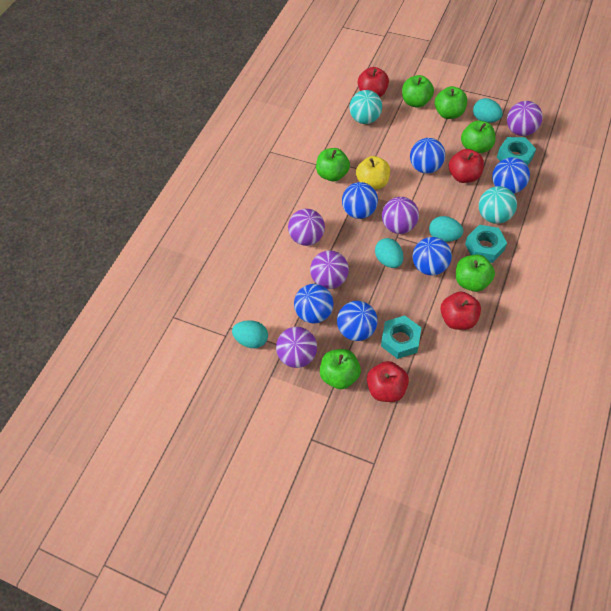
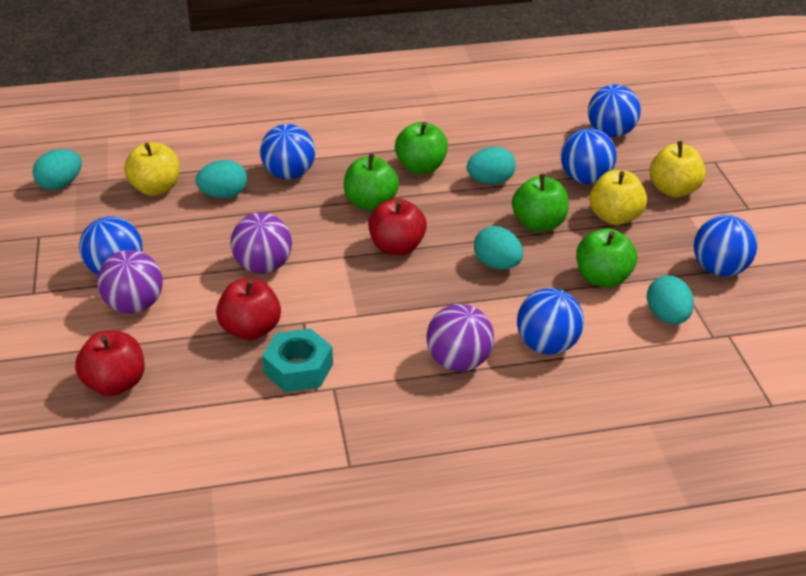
green apple: [316,148,350,181] [320,349,361,389] [402,75,434,108] [435,86,467,119] [456,255,495,292] [461,120,495,154] = 6 -> [344,154,399,211] [395,122,448,174] [512,174,569,232] [576,229,637,288] = 4
purple ball: [276,327,317,368] [288,209,325,246] [310,250,349,289] [382,197,419,234] [507,101,543,136] = 5 -> [97,250,163,313] [230,212,292,274] [426,304,494,372] = 3
red apple: [358,67,389,97] [367,361,409,402] [440,292,481,330] [449,149,484,183] = 4 -> [75,331,145,396] [216,278,281,341] [368,198,427,255] = 3
turquoise ball: [349,90,382,124] [479,186,517,224] = 2 -> none = 0
turquoise egg: [232,320,268,348] [375,238,403,268] [429,216,463,242] [473,98,503,123] = 4 -> [33,149,82,190] [196,160,247,198] [467,147,516,185] [474,226,523,269] [646,276,694,324] = 5
turquoise nut: [381,315,422,359] [465,225,507,263] [497,137,536,166] = 3 -> [262,328,333,392] = 1
yellow apple: [356,156,390,190] = 1 -> [124,142,179,196] [589,170,647,225] [649,141,706,197] = 3

